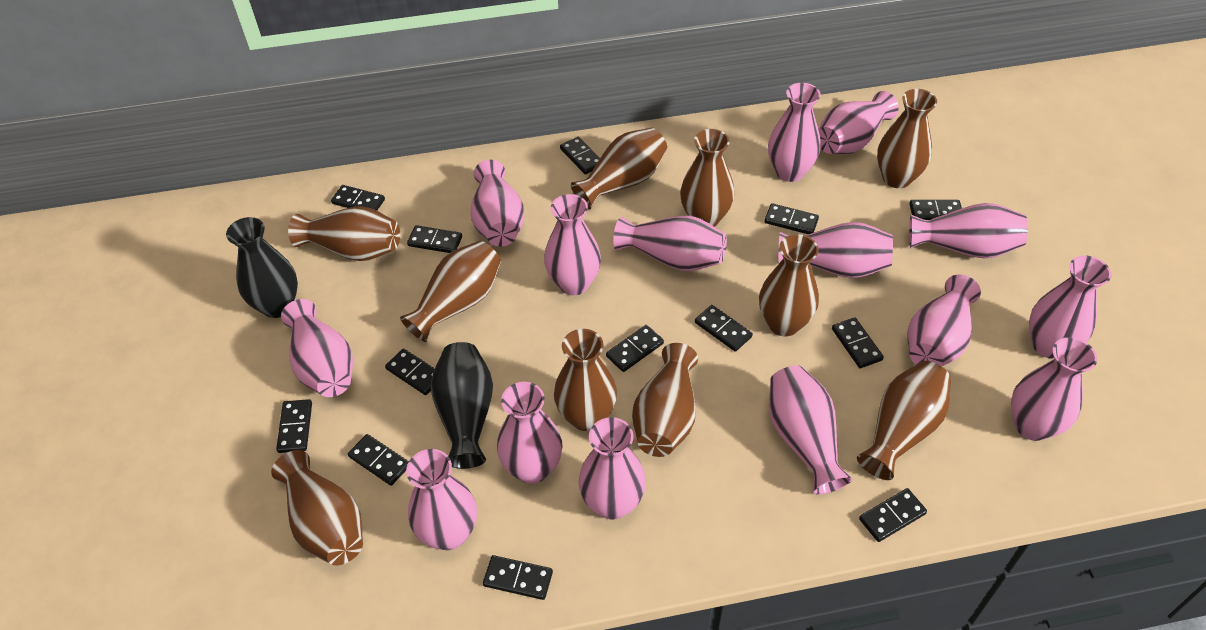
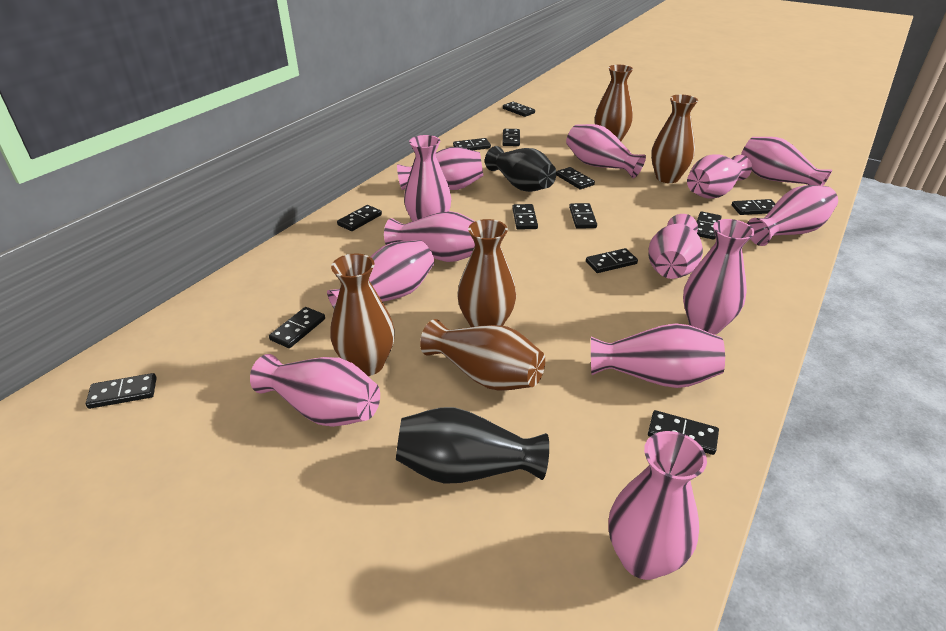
brown vase: [271,450,363,565] [288,206,400,261] [400,241,501,342] [554,329,617,431] [571,128,667,209] [632,343,698,457] [680,129,734,227] [759,234,819,336] [857,361,951,480] [877,89,937,188] = 10 -> [330,253,395,376] [420,319,545,391] [457,219,516,327] [595,65,633,141] [651,94,698,183] = 5
pink vase: [281,299,353,397] [406,449,477,550] [470,160,524,247] [497,382,563,484] [544,194,601,295] [579,417,646,520] [613,216,727,271] [768,83,821,182] [769,365,852,495] [779,222,893,278] [818,91,898,154] [907,275,981,366] [909,203,1028,259] [1011,337,1097,441] [1029,256,1111,359] = 15 -> [250,354,380,427] [327,240,434,308] [384,211,475,262] [397,147,483,190] [404,135,451,221] [566,124,646,178] [591,323,725,388] [609,431,707,580] [648,214,703,279] [683,219,755,335] [687,154,752,199] [741,137,832,186] [747,185,838,246] = 13

